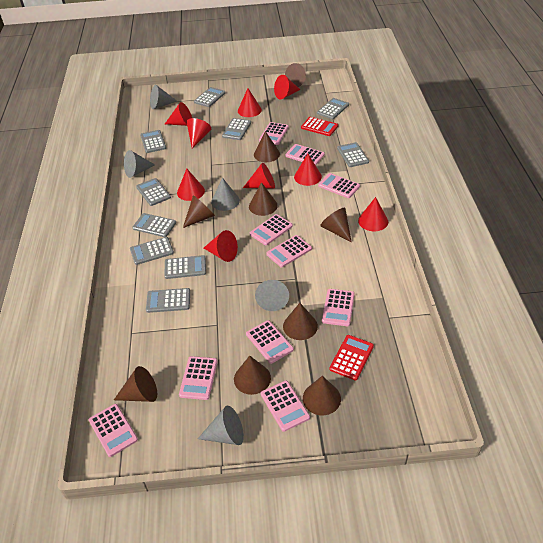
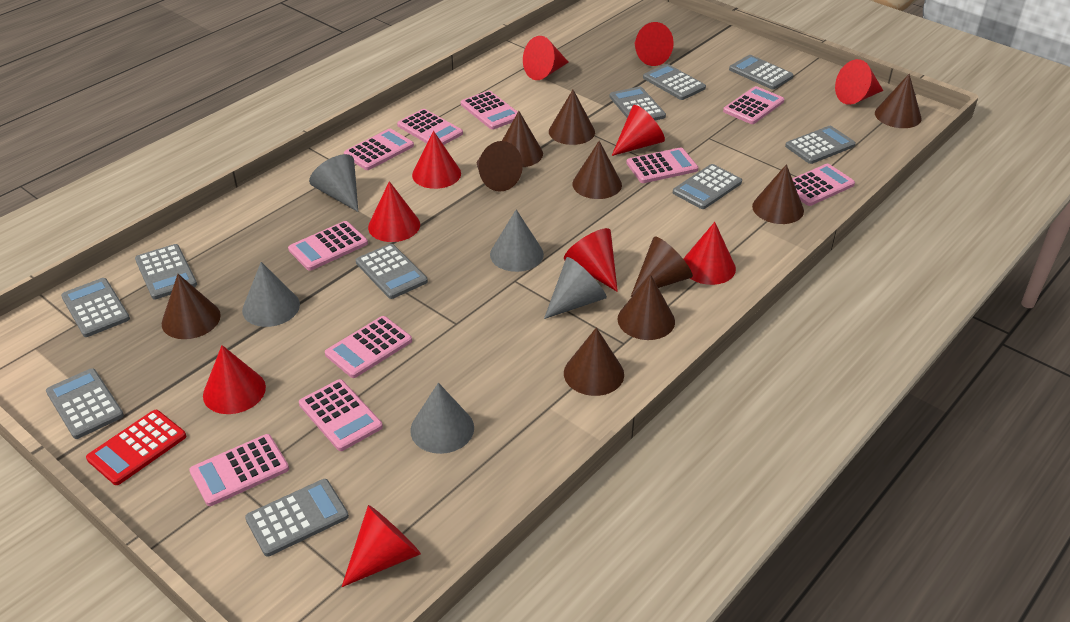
brown cone: [114,366,157,402] [183,195,215,228] [234,356,271,395] [249,182,278,216] [254,131,280,162] [283,303,318,340] [285,63,306,87] [303,376,341,415] [320,208,352,243] = 9 -> [162,274,221,339] [476,141,523,192] [502,111,543,167] [549,90,595,145] [564,327,624,396] [572,141,622,199] [617,274,675,340] [631,236,693,297] [752,164,804,224] [875,74,922,128] = 10
red calculator: [301,117,338,136] [329,335,374,380] = 2 -> [86,410,186,485] = 1
red cone: [165,102,192,126] [177,169,205,201] [187,118,211,148] [204,230,238,262] [238,88,262,117] [243,163,275,189] [274,75,300,99] [294,154,322,186] [358,197,388,231] = 9 -> [203,345,266,414] [342,505,421,587] [368,181,420,242] [412,131,461,189] [523,36,569,80] [564,228,618,292] [612,105,665,156] [634,22,674,66] [684,222,736,285] [835,59,883,105] = 10

